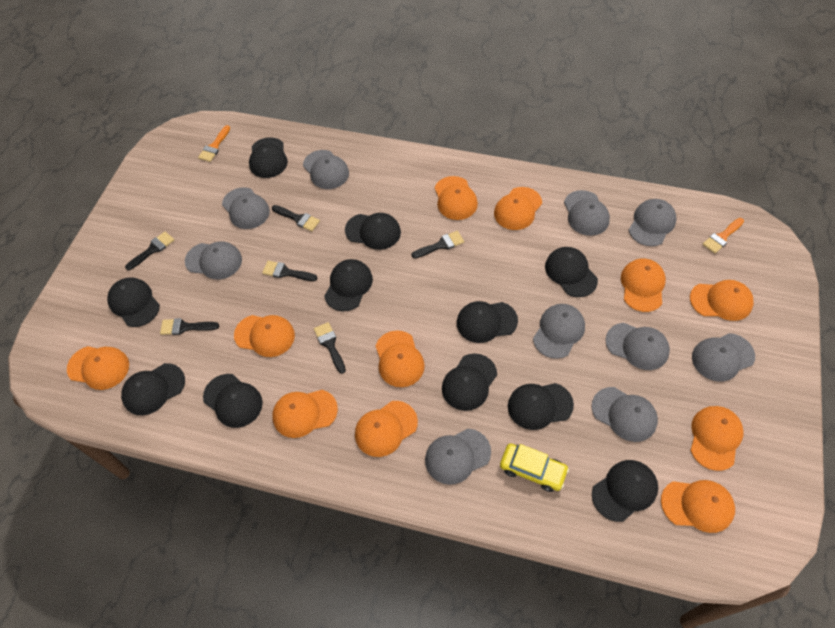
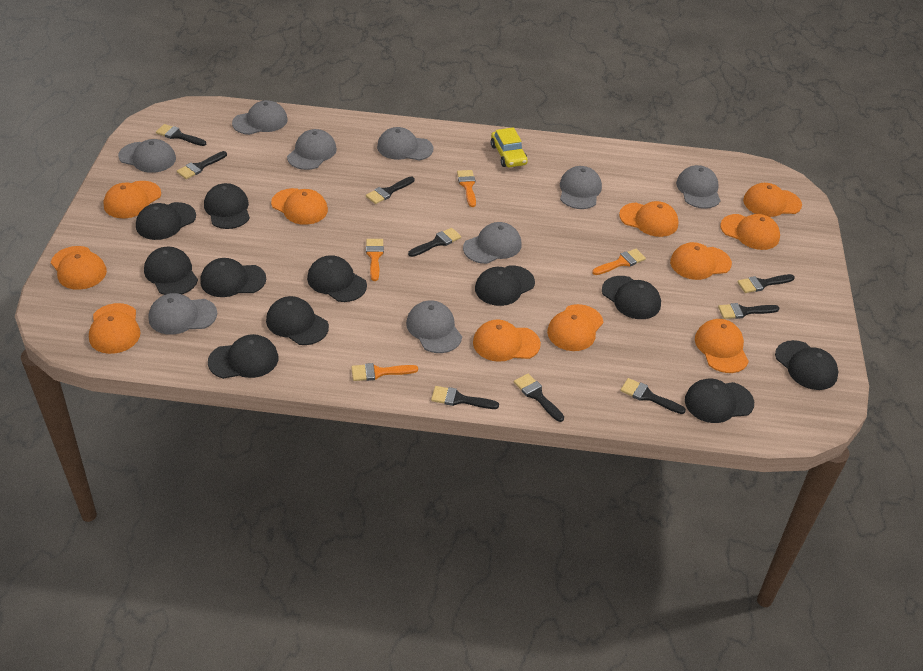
black brush: [125,232,174,270] [160,318,219,335] [262,261,317,281] [272,205,320,231] [314,322,346,374] [411,231,464,258] = 6 -> [156,124,206,146] [177,151,227,179] [366,177,415,204] [408,228,461,257] [431,386,499,409] [514,374,564,422] [620,378,686,414] [718,303,780,319] [737,274,795,293] = 9
grey cap: [185,241,242,280] [222,187,270,229] [303,150,349,189] [425,429,491,485] [533,304,585,359] [564,190,610,236] [591,387,658,442] [605,323,670,370] [629,199,676,246] [692,333,755,382] = 10 -> [118,139,176,173] [149,293,217,335] [232,100,288,135] [287,129,337,170] [377,127,434,160] [406,300,462,353] [463,222,522,264] [560,166,602,209] [676,165,721,209] = 9
orange brush: [198,125,230,162] [702,218,744,253] = 2 -> [351,363,418,381] [366,239,384,281] [457,170,476,207] [592,249,646,275] = 4

